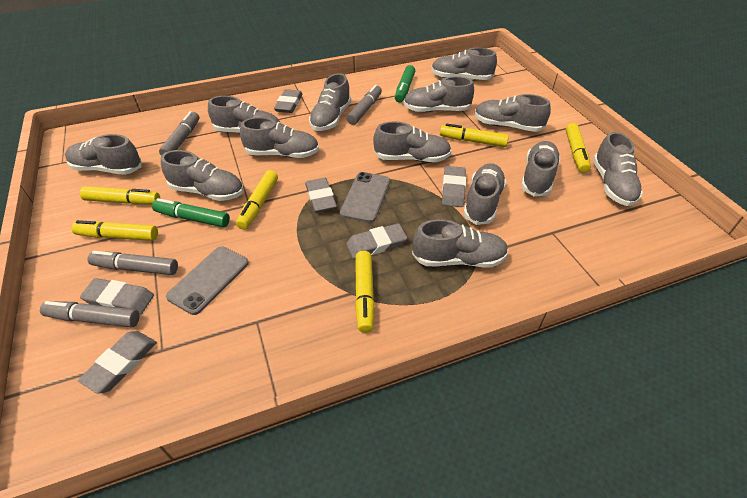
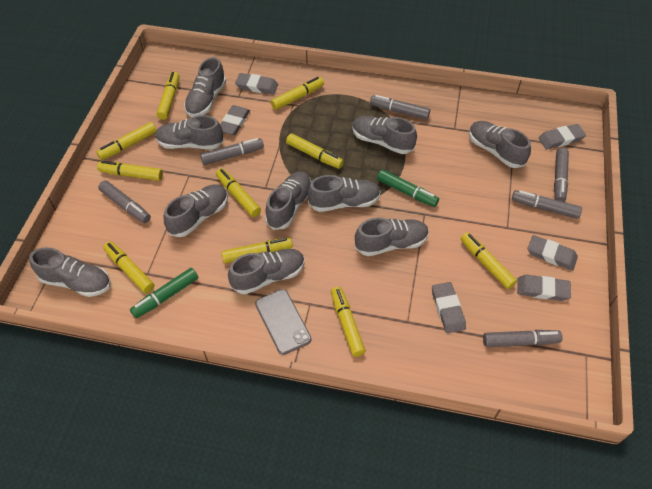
grey marker: [40,301,140,327] [87,251,178,275] [159,111,199,156] [347,85,382,125] = 4 -> [98,180,151,223] [200,138,264,165] [370,95,430,119] [483,330,563,347] [512,190,582,219] [554,148,569,202] = 6
grey phone: [166,246,249,315] [340,172,390,223] = 2 -> [255,289,311,355] = 1
grey shoe: [65,134,142,175] [161,150,244,201] [208,96,280,133] [240,117,319,158] [309,73,351,131] [373,121,451,162] [403,76,474,112] [412,219,508,268] [431,48,497,80] [464,163,506,225] [474,94,551,132] [521,141,560,197] [593,132,643,206] = 13 -> [29,247,111,297] [155,115,224,149] [164,185,228,237] [184,57,226,117] [228,249,305,294] [265,171,311,230] [307,175,381,212] [352,116,417,154] [355,218,429,256] [469,121,531,168] = 10
yellow marker: [71,220,158,241] [80,186,160,205] [236,170,278,230] [355,251,375,333] [440,124,509,147] [566,123,591,173] = 6 -> [96,122,156,160] [97,161,163,181] [103,241,154,293] [156,72,180,120] [216,168,261,217] [221,238,293,263] [271,77,324,110] [286,133,344,169] [331,287,366,357] [460,232,517,289] = 10

